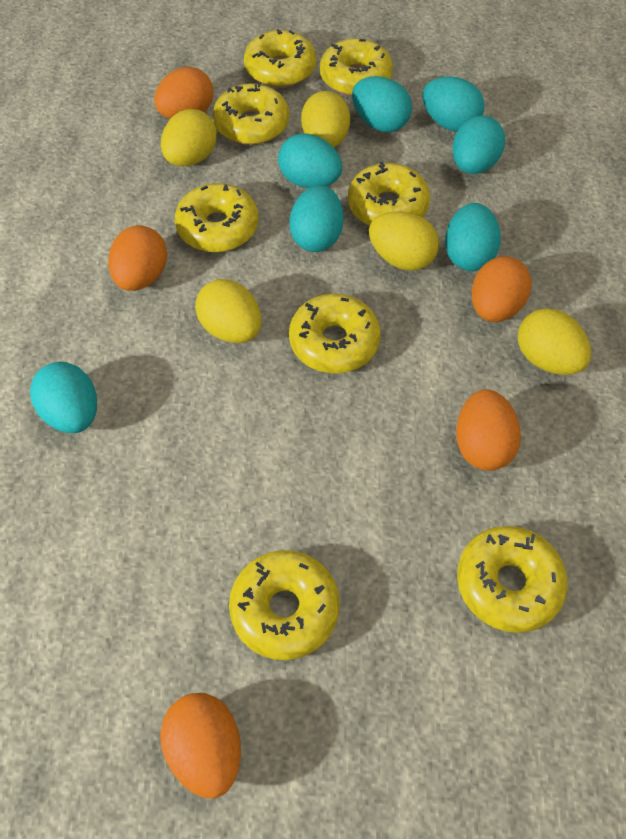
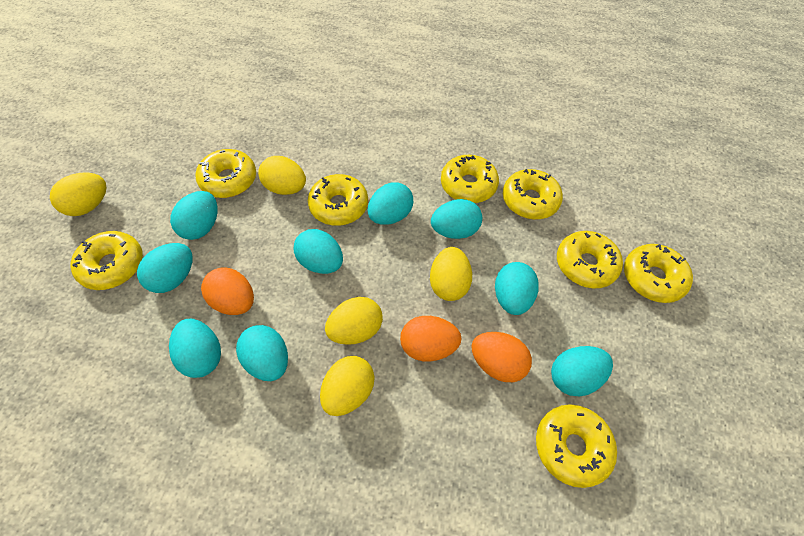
orange egg: [108,225,167,291] [154,67,213,119] [160,693,241,799] [456,389,521,471] [471,256,532,322] = 5 -> [201,268,254,315] [400,316,462,362] [471,332,532,382] = 3
turquoise egg: [30,362,97,433] [278,133,342,188] [289,185,343,252] [352,76,412,132] [423,76,484,132] [445,203,501,271] [452,116,505,174] = 7 -> [137,243,193,293] [169,319,221,378] [170,191,218,240] [236,325,288,381] [294,229,343,274] [367,182,413,225] [431,199,482,239] [495,262,539,315] [551,346,613,396] = 9

